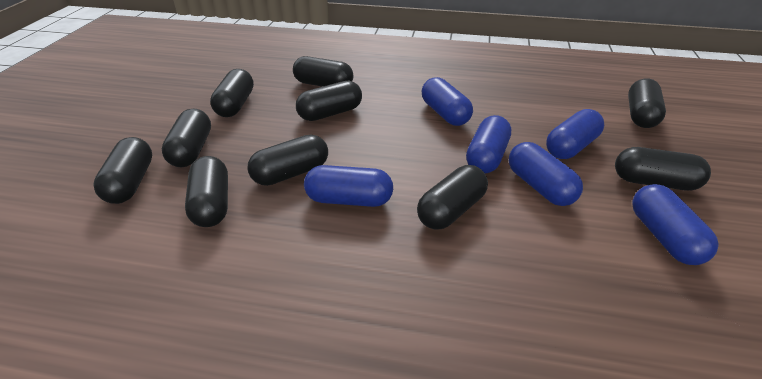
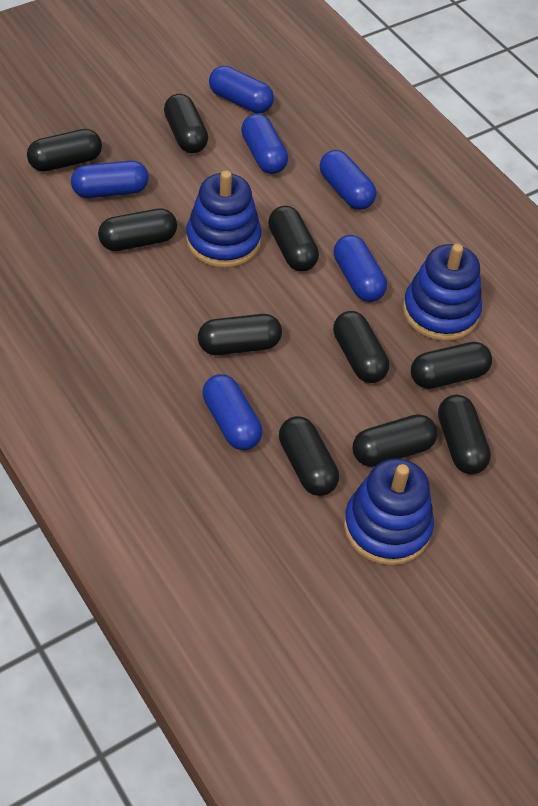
blue stacking toy: none = 0 -> [186,171,261,268] [344,458,434,566] [403,244,482,341] = 3

